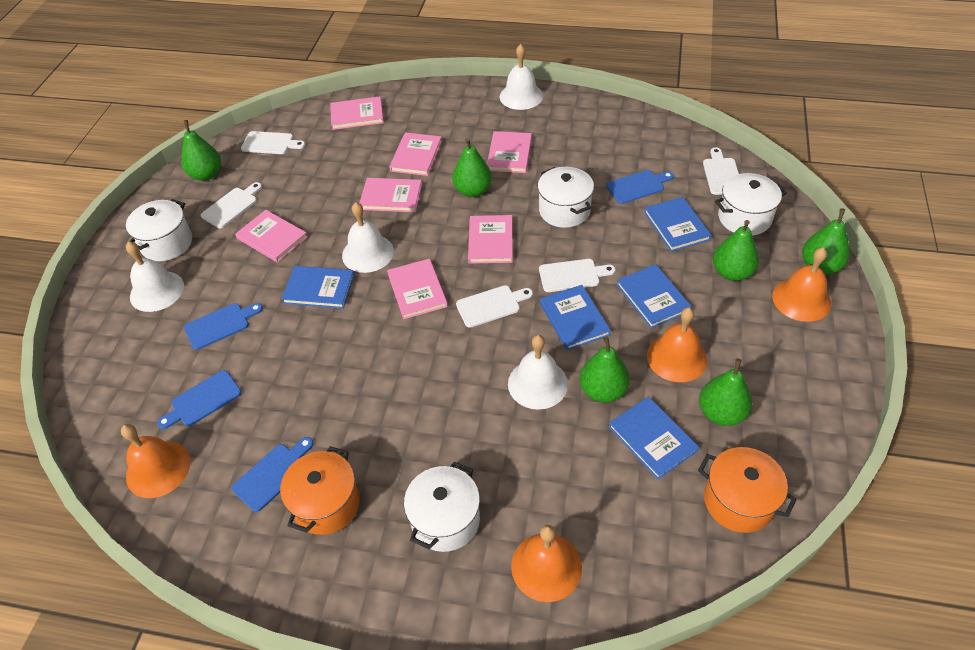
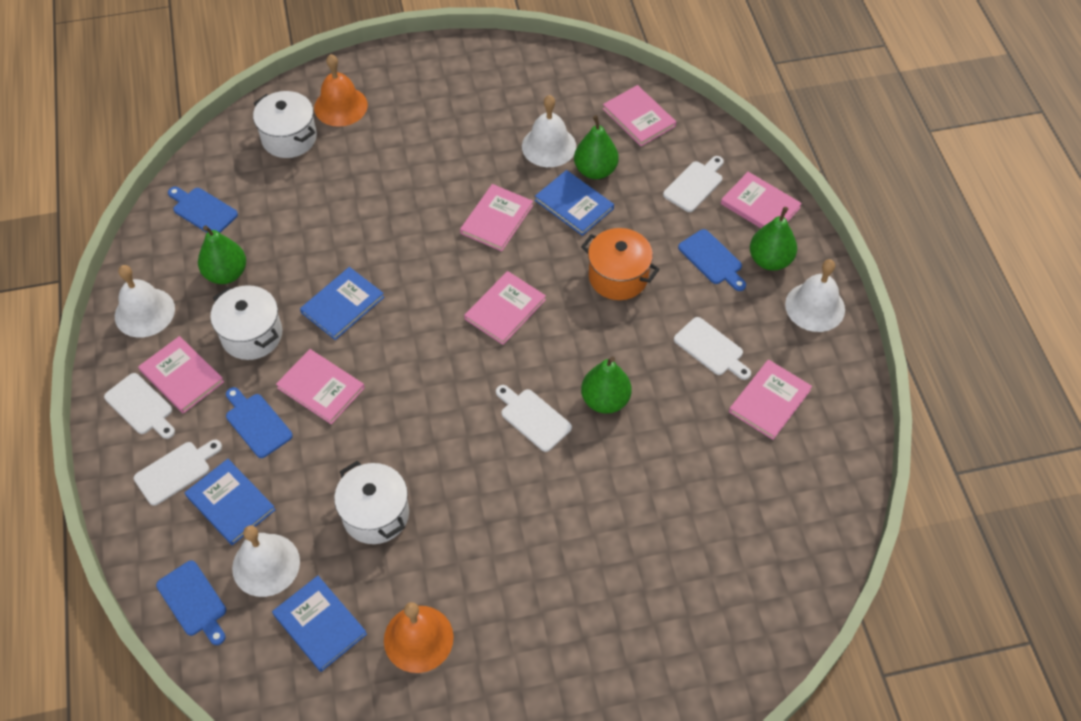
blue book: [282,266,354,309] [540,285,611,350] [608,396,699,480] [616,264,692,328] [644,197,712,252] = 5 -> [185,459,276,545] [272,576,367,672] [300,267,384,340] [535,170,614,236] = 4
green pear: [181,120,221,181] [452,138,492,197] [580,336,630,402] [699,358,752,426] [713,220,759,281] [802,208,850,275] = 6 -> [198,225,246,284] [574,115,619,179] [581,356,632,414] [750,207,797,271] = 4
orange bell: [121,424,191,498] [511,525,582,602] [647,307,707,382] [772,247,831,322] = 4 -> [314,54,368,127] [384,602,454,673] = 2
orange pot: [280,446,360,535] [698,447,797,533] = 2 -> [581,228,660,300] = 1
white pot: [126,199,192,261] [404,461,480,552] [537,167,594,228] [715,173,787,236] = 4 -> [210,285,282,360] [253,91,317,158] [334,461,409,544] = 3

